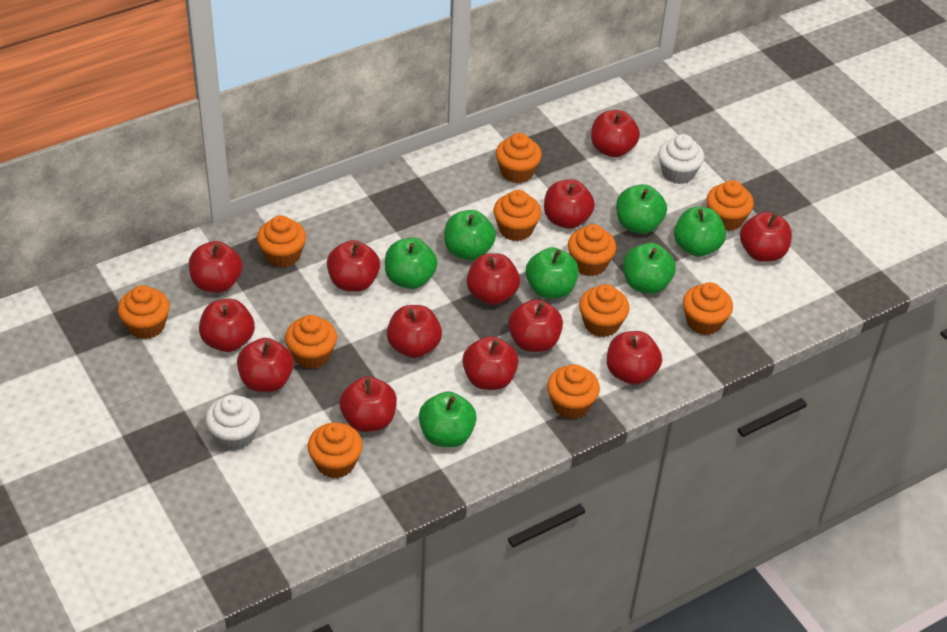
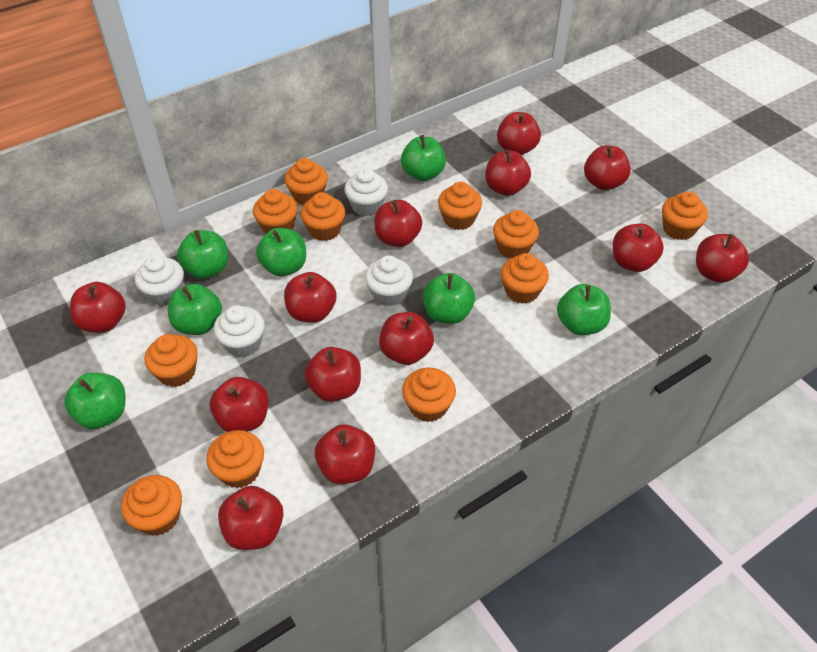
white cupcake: [206,395,260,451] [658,134,704,184] = 2 -> [135,255,184,306] [214,305,265,357] [344,168,388,216] [365,256,413,306] = 4

